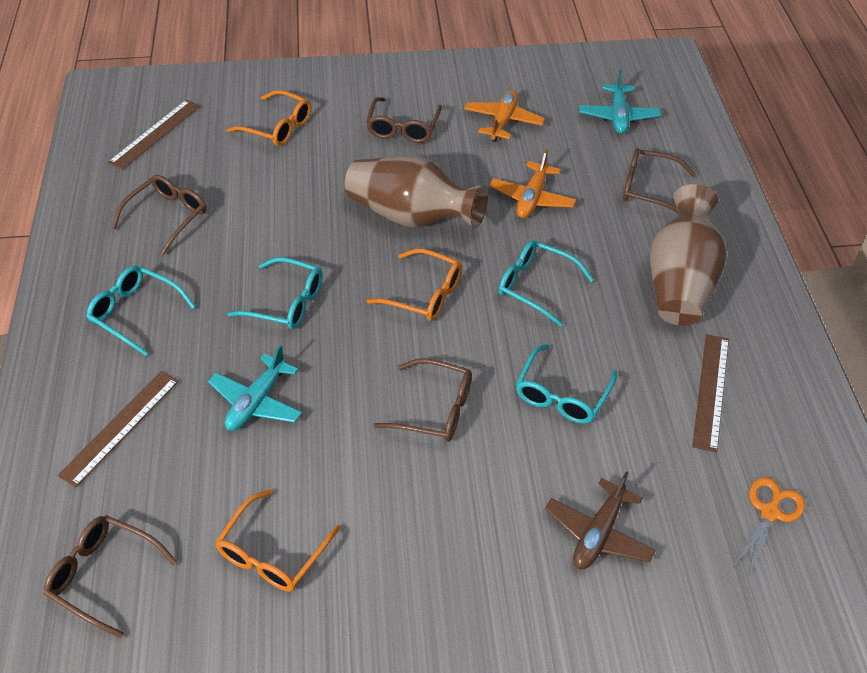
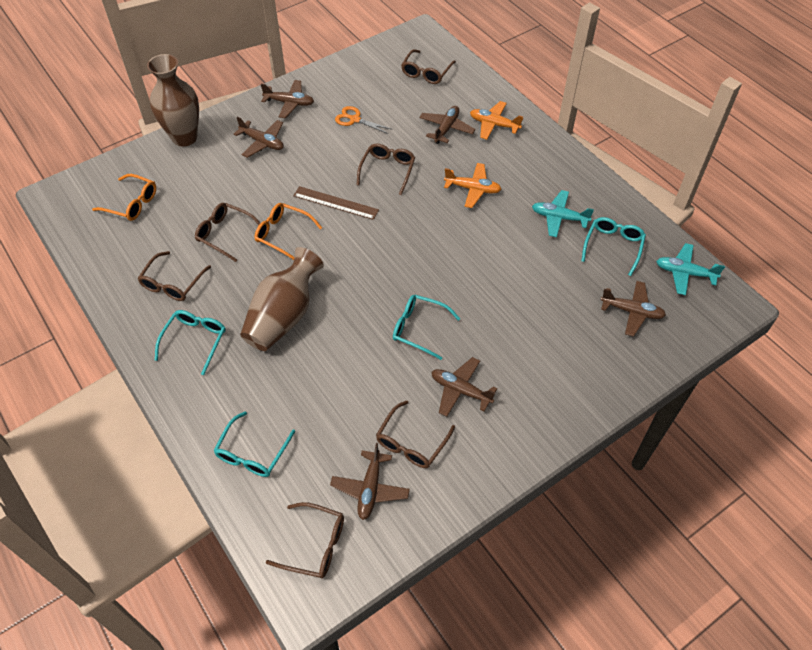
brown glasses: [43,515,177,638] [111,175,206,255] [366,97,442,143] [374,358,472,442] [623,148,696,214] = 5 -> [137,251,211,301] [195,203,260,262] [266,502,344,578] [357,143,415,195] [376,400,455,468] [401,49,456,84] = 6
brown plane: [545,471,656,569] = 1 -> [234,116,284,158] [261,80,314,118] [330,443,410,520] [419,106,475,144] [432,357,497,417] [601,281,666,337] = 6
brown ruler: [57,371,179,488] [108,100,200,170] [692,334,729,453] = 3 -> [293,186,379,220] = 1
orange glasses: [215,489,341,592] [227,90,311,146] [367,249,462,321] = 3 -> [92,174,156,221] [254,203,322,260] = 2

